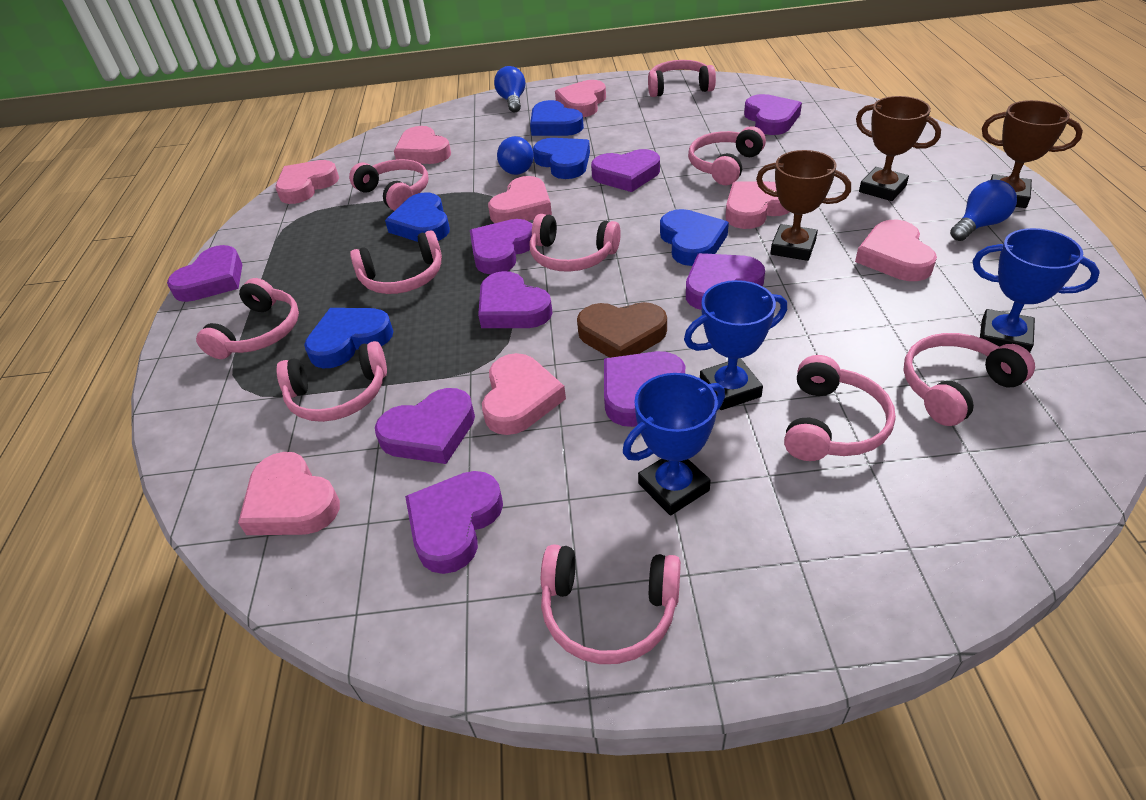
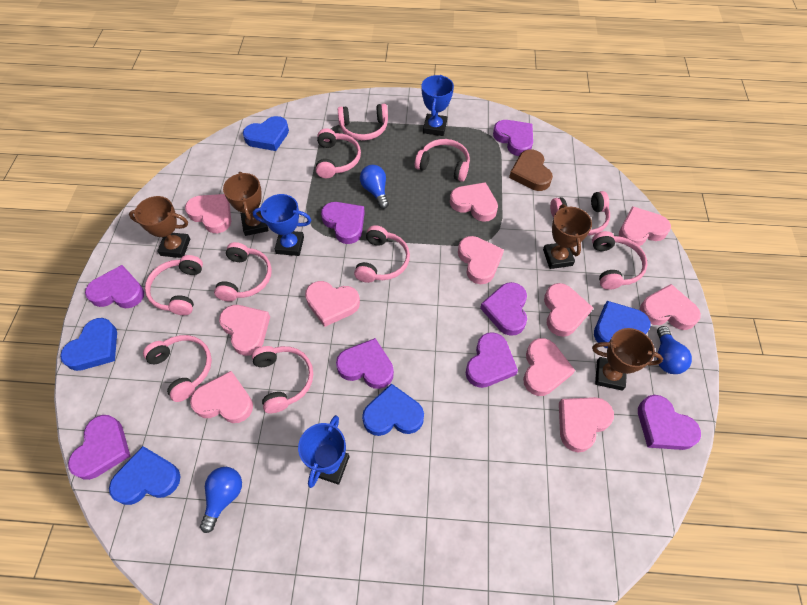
brown trophy: [756,150,851,261] [856,96,941,201] [982,100,1083,208] = 3 -> [129,196,190,258] [223,172,269,236] [543,204,592,269] [592,328,663,391] = 4
pink heart: [238,452,340,535] [275,160,339,204] [394,126,451,164] [482,353,566,435] [488,176,552,223] [555,80,606,117] [725,181,789,229] [855,220,937,281] = 8 -> [185,194,231,233] [190,371,253,423] [219,305,270,356] [305,281,360,327] [450,182,498,222] [458,236,504,284] [523,338,575,396] [544,283,593,337] [559,397,614,453] [619,206,671,246] [639,284,701,330] = 11
purple heart: [167,245,242,302] [375,388,475,464] [405,471,503,574] [470,219,533,274] [478,271,553,328] [591,149,660,192] [604,351,685,427] [686,253,765,310] [744,94,802,135] = 9 -> [68,415,130,480] [85,265,144,308] [321,202,365,244] [336,338,394,389] [466,332,518,388] [480,282,527,336] [493,120,533,156] [638,395,701,450] = 8

